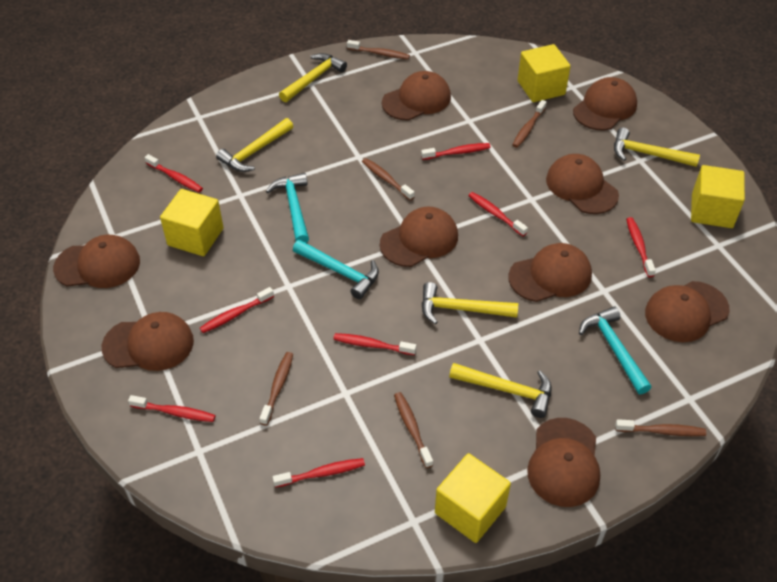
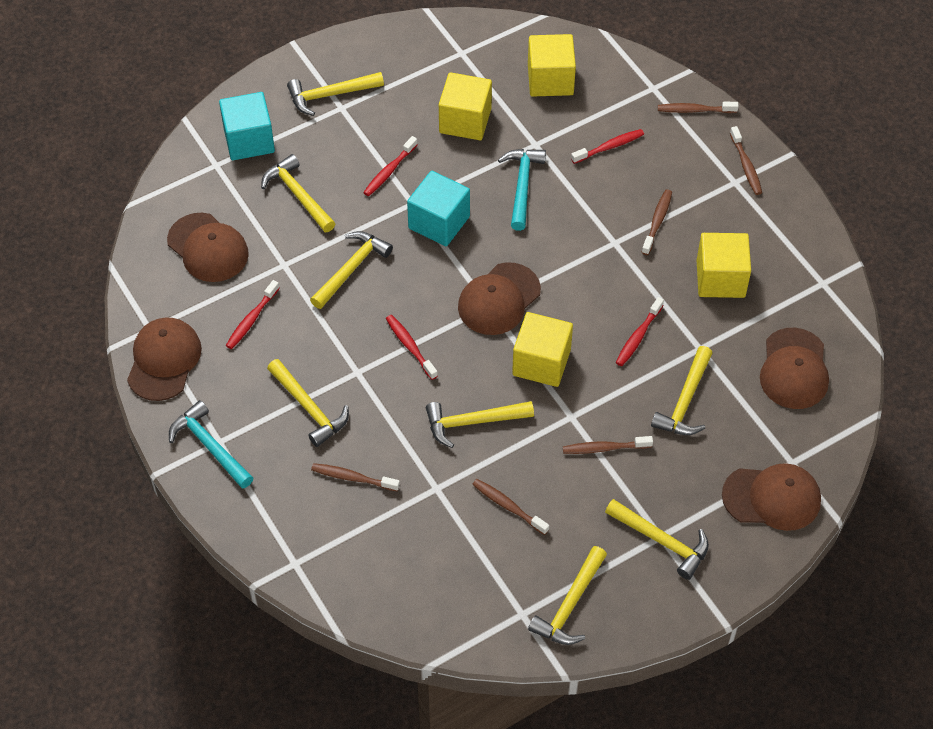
brown cap: [53,235,140,288] [102,312,194,371] [380,207,458,267] [382,71,451,120] [508,243,592,302] [527,418,600,507] [546,154,619,214] [573,77,637,130] [645,281,730,342] = 9 -> [127,317,202,401] [167,213,249,282] [458,262,541,335] [722,463,821,531] [760,328,829,409] = 5
red toothbrush: [128,395,216,422] [144,154,203,192] [200,287,274,333] [273,458,365,488] [333,333,416,355] [421,143,491,160] [468,192,528,236] [626,217,656,277] = 8 -> [226,280,280,349] [363,136,418,196] [386,315,438,380] [571,129,644,164] [616,297,664,366] = 5
turquoise cube: none = 0 -> [219,92,275,160] [407,171,470,246] = 2
turquoise hammer: [266,173,309,243] [293,240,379,299] [579,306,652,394] = 3 -> [169,400,253,489] [498,149,546,231] = 2
yellow hammer: [216,118,293,172] [279,53,347,102] [422,282,518,324] [449,363,552,418] [614,128,700,167] = 5 -> [261,154,336,232] [267,359,349,447] [287,72,384,116] [310,231,393,309] [426,401,534,448] [528,546,607,645] [605,499,709,580] [651,346,712,435] = 8

